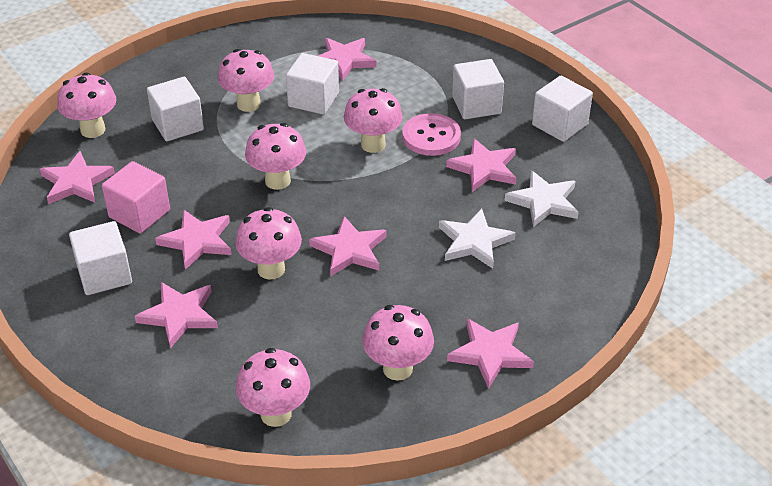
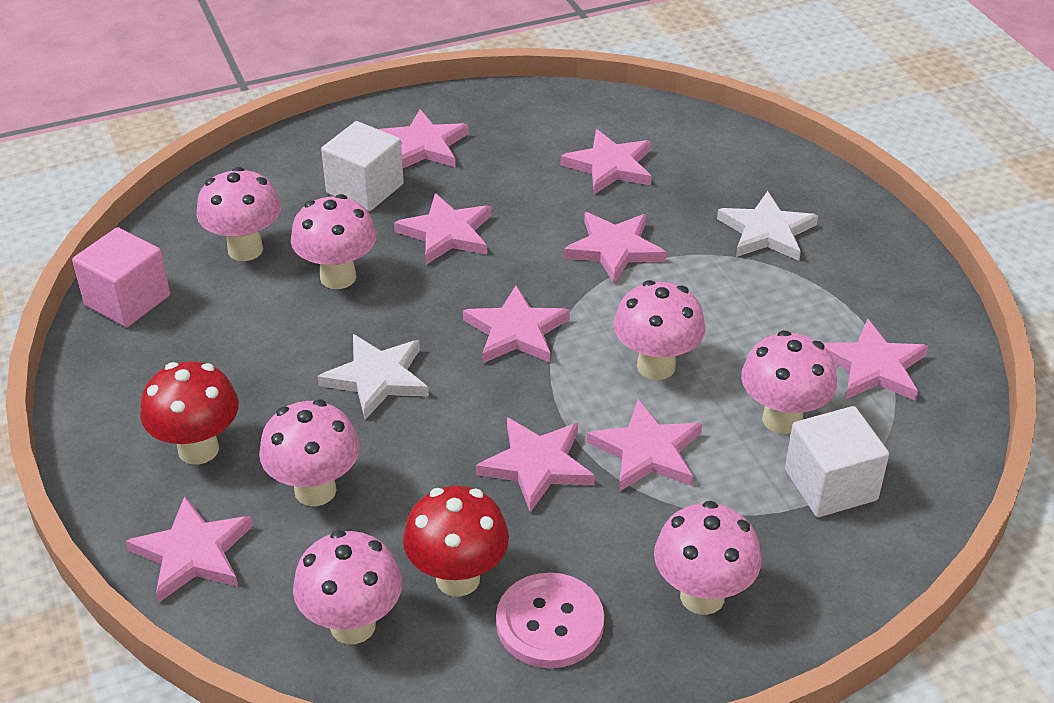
pink star: [40,151,115,204] [134,282,218,348] [155,209,232,270] [309,216,387,276] [318,38,377,81] [446,138,516,192] [447,318,534,389] = 7 -> [126,496,253,603] [379,109,469,168] [394,193,491,265] [463,285,570,363] [476,417,595,512] [561,129,652,195] [563,212,666,283] [587,399,702,491] [823,319,928,401] = 9
red mushroom: none = 0 -> [140,361,239,465] [403,486,509,597] = 2
white cube: [69,221,132,295] [147,77,204,142] [286,53,339,115] [452,59,504,119] [532,76,593,142] = 5 -> [321,121,404,211] [785,406,889,517] = 2

